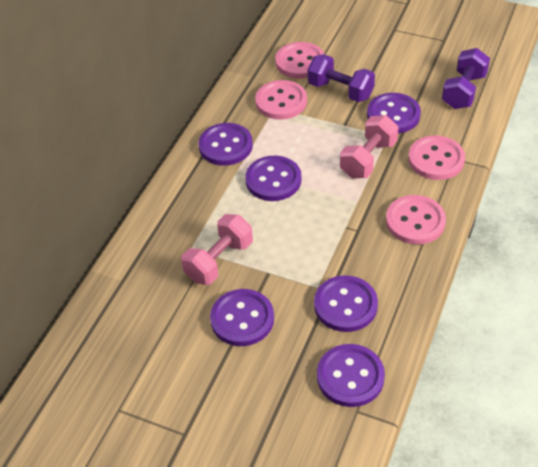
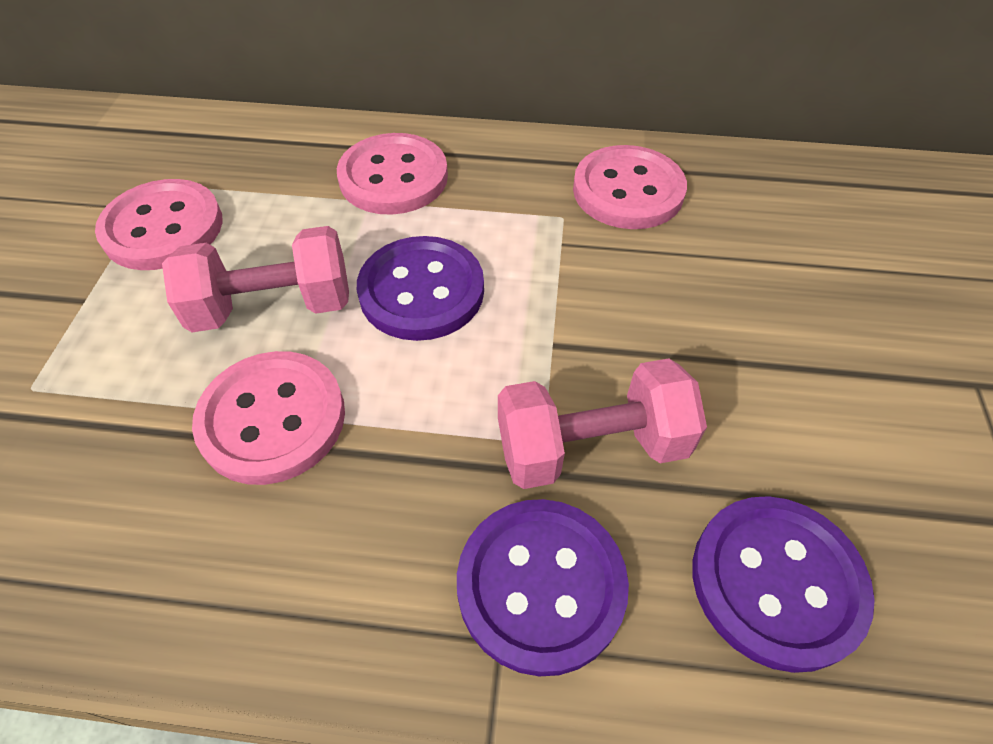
purple button: [199,123,253,166] [210,289,274,346] [245,156,302,201] [314,275,378,332] [317,344,385,407] [367,93,421,133] = 6 -> [357,236,484,341] [457,499,629,676] [693,496,875,673] = 3
purple dumbbell: [308,54,375,102] [442,48,490,109] = 2 -> none = 0

